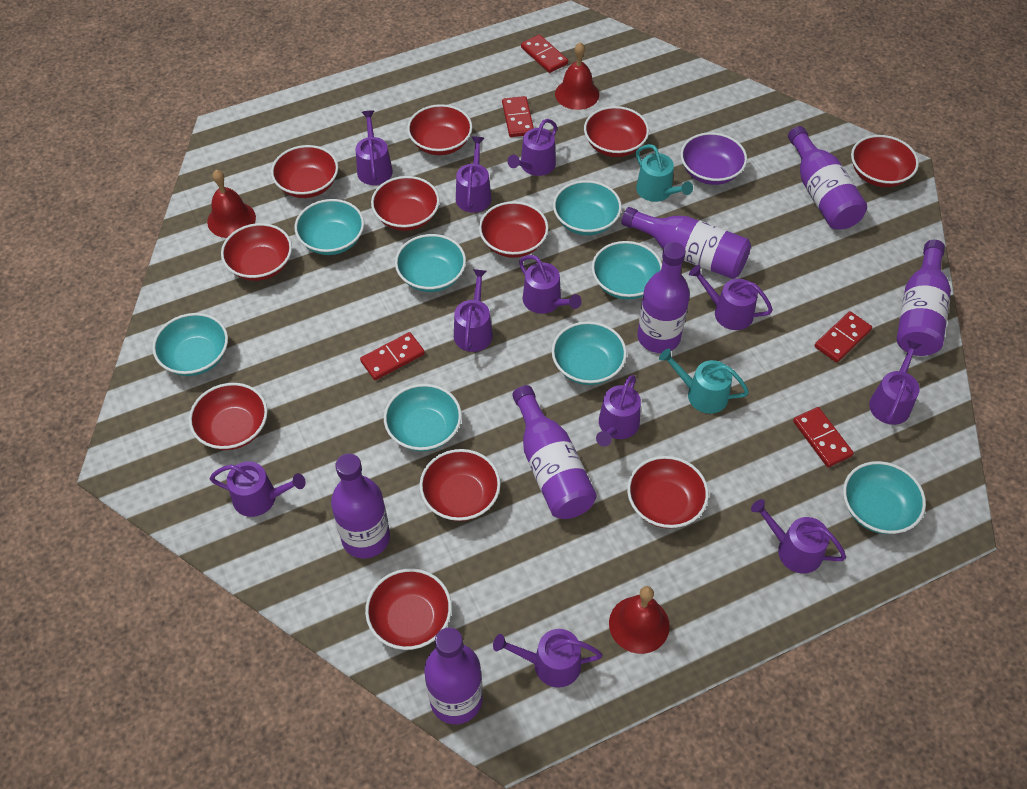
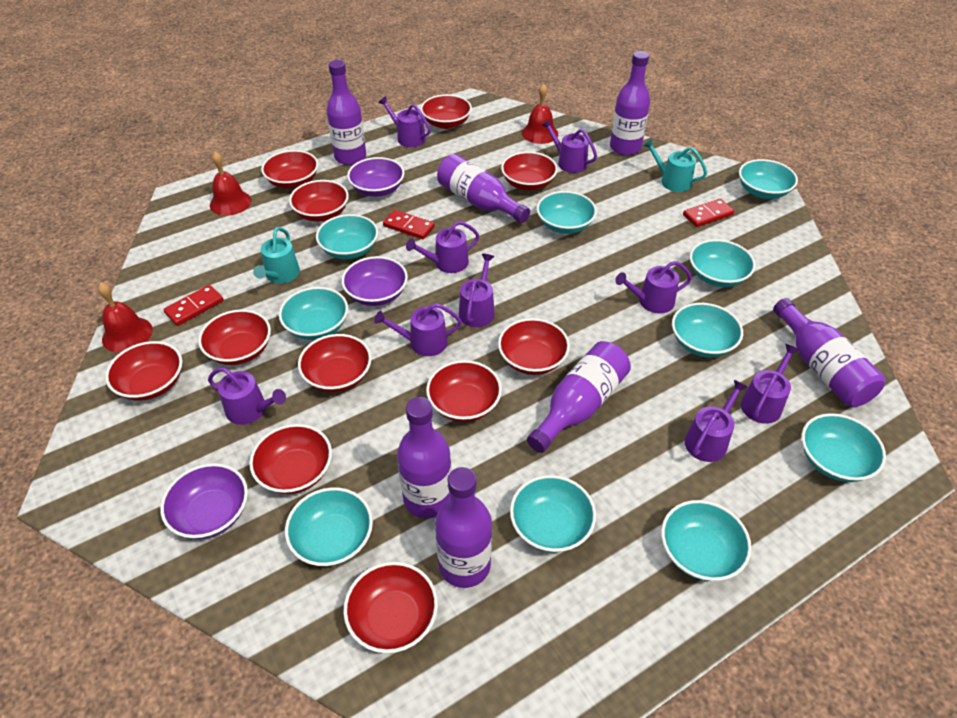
purple bowl: [681,132,747,185] = 1 -> [160,463,248,539] [342,256,408,306] [347,157,404,197] = 3
purple watering can: [209,461,306,517] [356,110,393,185] [454,269,493,352] [456,137,491,213] [493,629,603,688] [508,119,557,176] [519,255,582,314] [596,375,641,446] [689,265,773,330] [751,499,846,574] [869,340,921,425] = 11 -> [208,367,286,425] [374,303,462,356] [378,96,431,147] [406,221,480,273] [459,254,495,327] [541,119,597,173] [615,261,692,314] [685,380,747,462] [741,344,799,424] = 9
red domino: [360,332,425,380] [502,96,534,137] [521,34,568,73] [793,407,854,467] [814,311,872,363] = 5 -> [163,285,224,326] [383,210,435,239] [683,199,734,227] = 3
turquoise bowl: [152,313,228,376] [295,199,364,255] [384,384,462,451] [395,234,466,292] [552,321,627,385] [553,180,622,235] [592,241,662,300] [843,461,926,534] = 8 -> [279,287,348,340] [285,487,373,566] [316,214,378,259] [510,475,596,552] [536,191,597,234] [661,500,751,581] [672,303,743,357] [690,239,755,287] [739,159,798,199] [802,413,886,482] = 10

